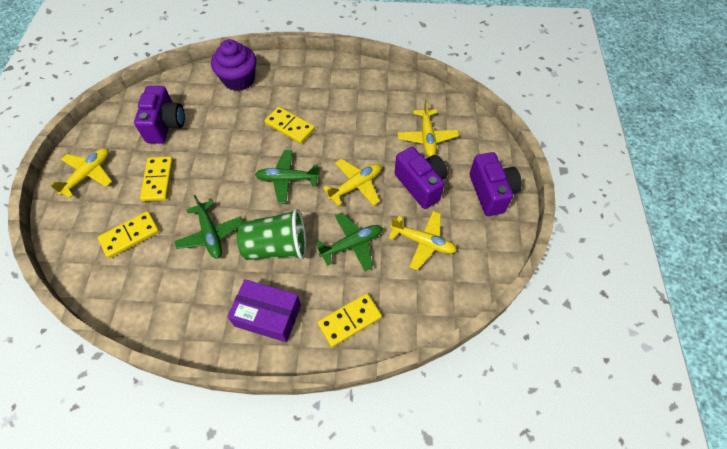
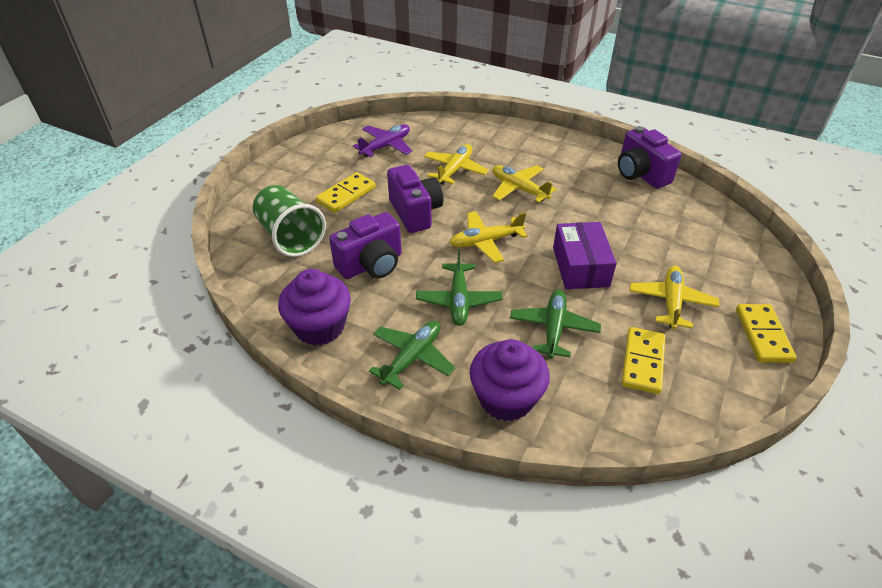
purple cupcake: [211,39,256,91] = 1 -> [278,269,351,346] [470,339,550,421] = 2
purple plane: none = 0 -> [353,124,412,157] = 1
yellow domino: [98,211,159,258] [140,156,173,201] [264,107,315,144] [317,293,382,347] = 4 -> [316,172,376,213] [622,327,665,394] [736,304,797,363] = 3

